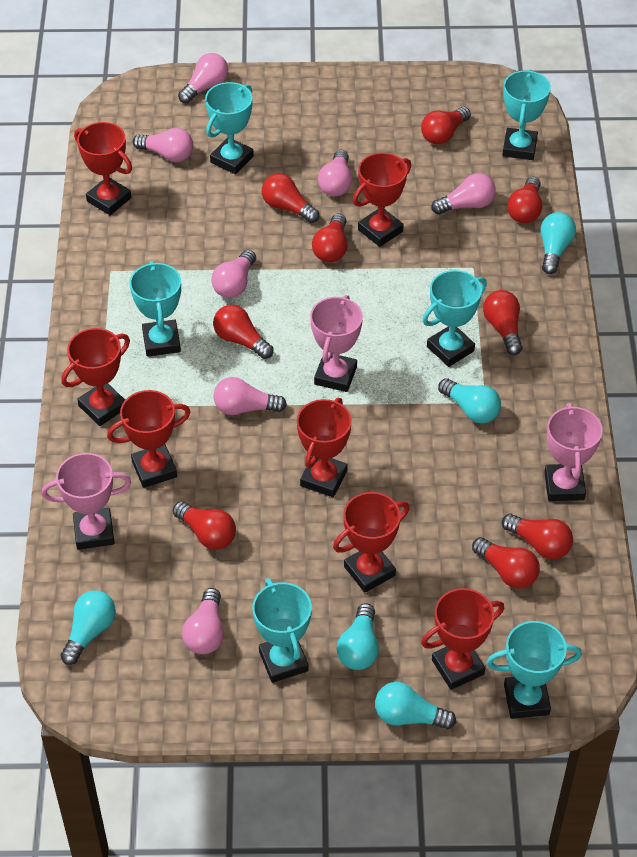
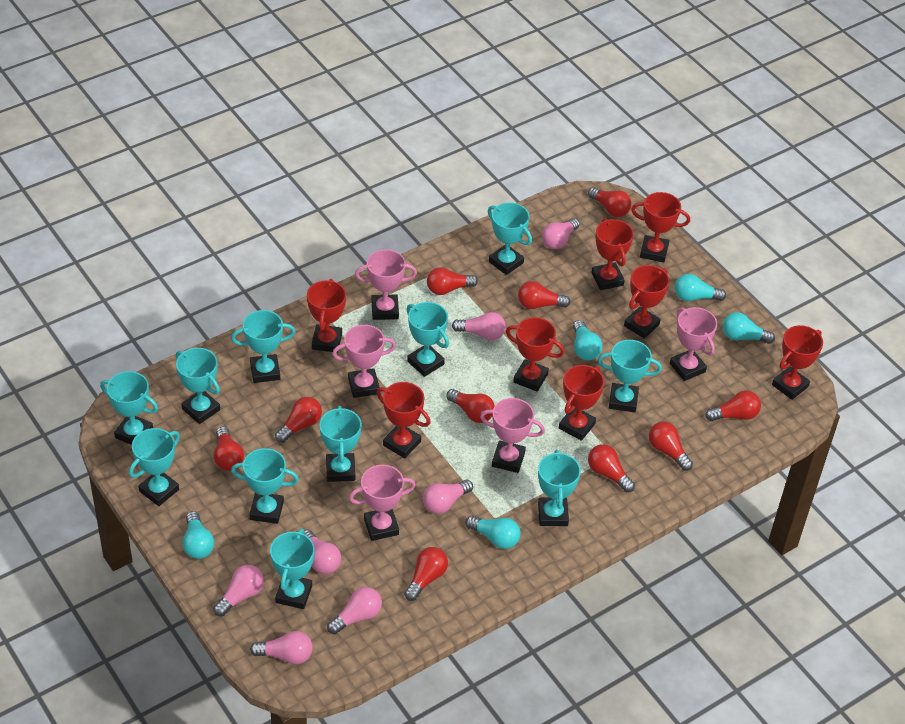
pink trophy: [42,453,131,550] [310,295,363,392] [544,403,603,501] = 3 -> [332,325,396,398] [349,465,416,541] [355,249,417,320] [480,398,545,473] [670,307,717,381] = 5
red light bulb: [173,501,236,550] [213,305,273,359] [262,173,319,223] [312,214,347,262] [421,107,471,144] [472,537,540,589] [483,290,522,355] [502,514,573,559] [507,176,542,223] = 9 -> [214,427,244,471] [275,397,322,443] [404,547,448,601] [427,267,478,295] [447,389,495,423] [518,281,571,309] [588,187,631,217] [588,444,635,492] [649,422,693,471] [705,390,761,421] = 10
red trophy: [61,328,130,426] [74,122,132,215] [107,390,191,488] [297,398,352,497] [333,492,409,593] [353,153,411,247] [421,588,504,690] = 7 -> [307,279,346,353] [377,382,431,458] [506,317,565,392] [559,365,604,441] [591,218,634,290] [624,265,670,339] [631,192,690,263] [772,325,823,400] = 8
turquoise trophy: [130,261,181,357] [205,82,254,175] [252,578,312,683] [422,270,487,367] [487,621,582,719] [502,70,551,160] = 6 -> [100,371,158,445] [129,428,180,506] [176,348,220,424] [231,310,295,383] [231,448,299,524] [270,529,315,609] [319,406,362,482] [407,302,449,377] [488,202,532,275] [538,450,581,526] [598,340,662,413] = 11

